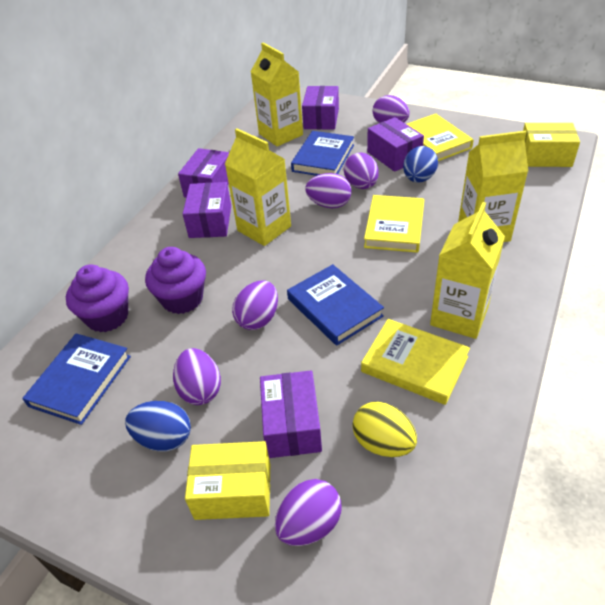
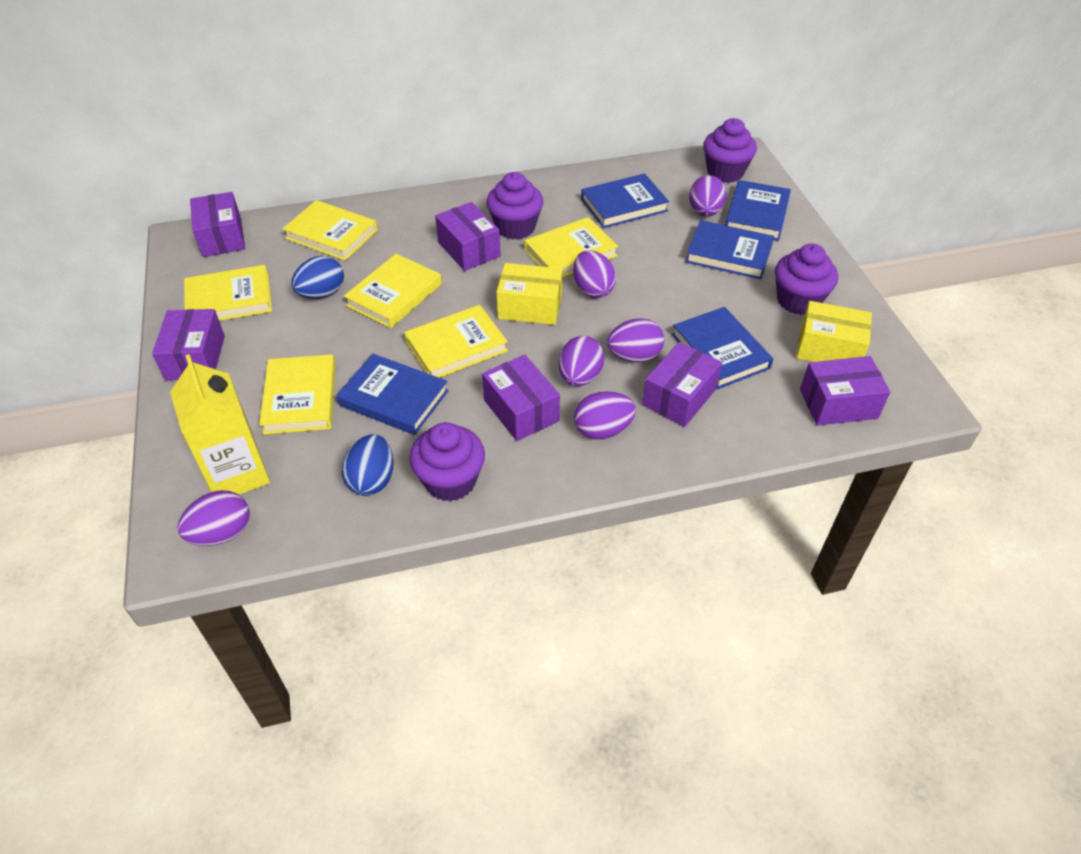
blue book: [22,333,131,425] [287,264,384,346] [291,131,354,176] = 3 -> [336,354,449,435] [581,173,669,228] [672,307,773,389] [686,220,774,279] [725,180,791,241] = 5
purple box: [178,148,230,198] [183,182,231,238] [260,371,322,458] [302,86,339,130] [367,117,424,172] = 5 -> [152,309,225,381] [190,192,245,257] [435,202,501,271] [482,355,560,441] [642,342,722,427] [800,356,890,426] = 6
purple cupcake: [66,265,129,332] [145,247,206,314] = 2 -> [409,422,485,501] [486,172,543,240] [703,118,757,183] [775,243,838,315] = 4
yellow book: [361,319,470,405] [364,195,424,253] [407,113,474,161] = 3 -> [184,265,272,321] [259,354,336,434] [283,200,377,261] [344,254,442,328] [404,305,508,378] [524,217,618,277] = 6
yellow carton: [225,129,291,246] [251,43,303,147] [430,202,505,339] [458,131,528,242] = 4 -> [170,354,270,495] = 1
yellow egg: [352,402,417,457] = 1 -> none = 0

